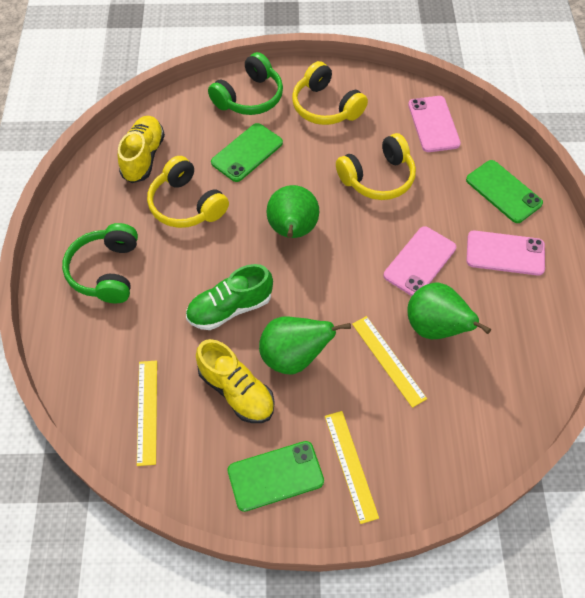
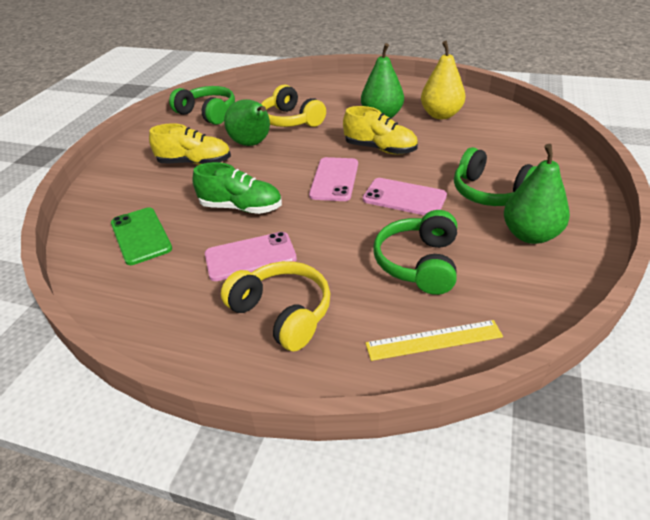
green headphones: [62,223,138,303] [208,52,283,115] = 2 -> [169,86,235,125] [374,210,457,295] [454,147,537,206] = 3
green phone: [211,123,283,182] [228,441,324,512] [466,160,543,223] = 3 -> [111,207,172,265] = 1
yellow headphones: [147,156,229,228] [292,61,368,125] [336,133,416,200] = 3 -> [221,261,330,352] [261,84,326,127] = 2
yellow pear: none = 0 -> [421,41,466,119] = 1
yellow ruler: [137,361,157,466] [325,411,379,524] [352,316,427,408] = 3 -> [366,320,503,361] = 1

